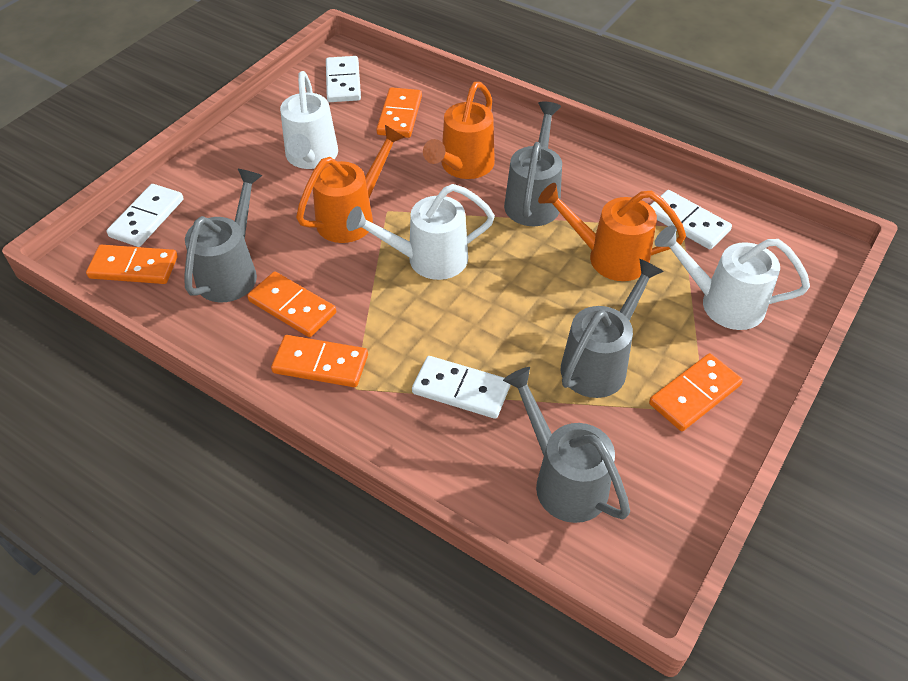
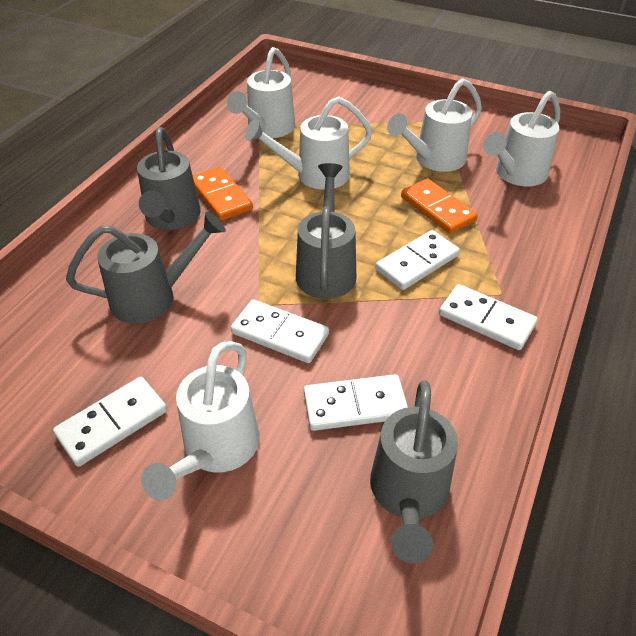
orange domino: [86,245,178,284] [247,272,336,337] [271,335,368,387] [376,87,422,138] [649,353,743,431] = 5 -> [193,167,253,221] [401,179,478,234] = 2
orange watering can: [296,125,405,243] [423,82,495,179] [538,183,686,281] = 3 -> none = 0
white domino: [106,184,184,247] [326,56,361,102] [412,356,510,419] [650,190,732,250] = 4 -> [53,377,167,467] [231,299,329,363] [304,374,408,431] [376,230,460,290] [439,284,538,350] = 5
white watering can: [280,71,338,169] [346,184,495,280] [655,225,810,330] = 3 -> [141,341,260,501] [227,47,295,138] [245,96,373,190] [387,78,482,172] [483,91,560,186] = 5

